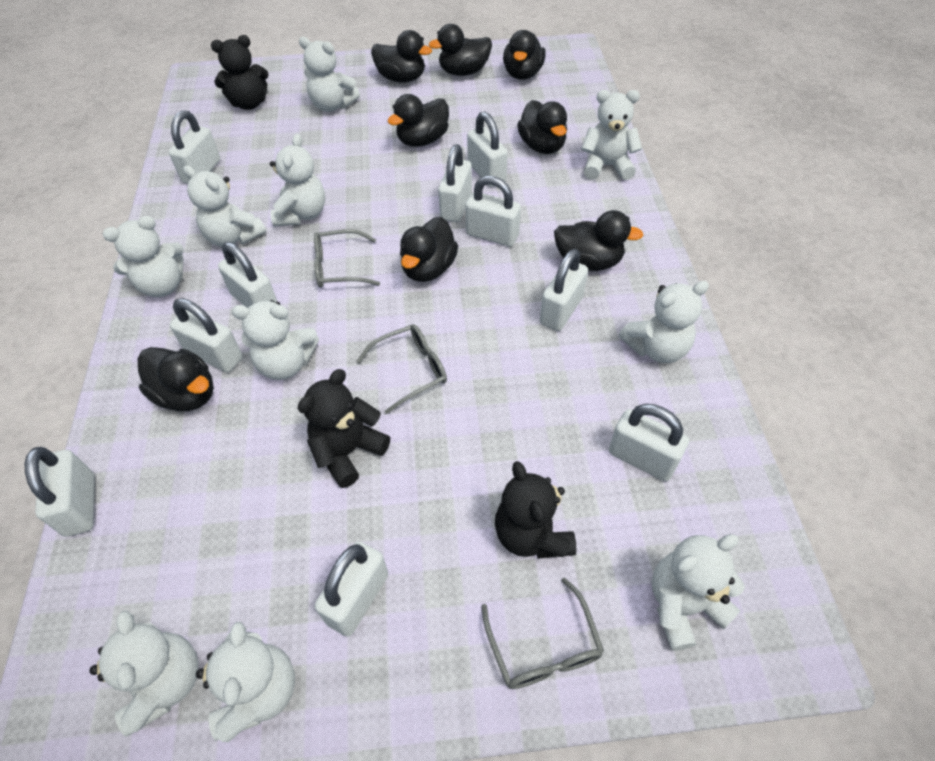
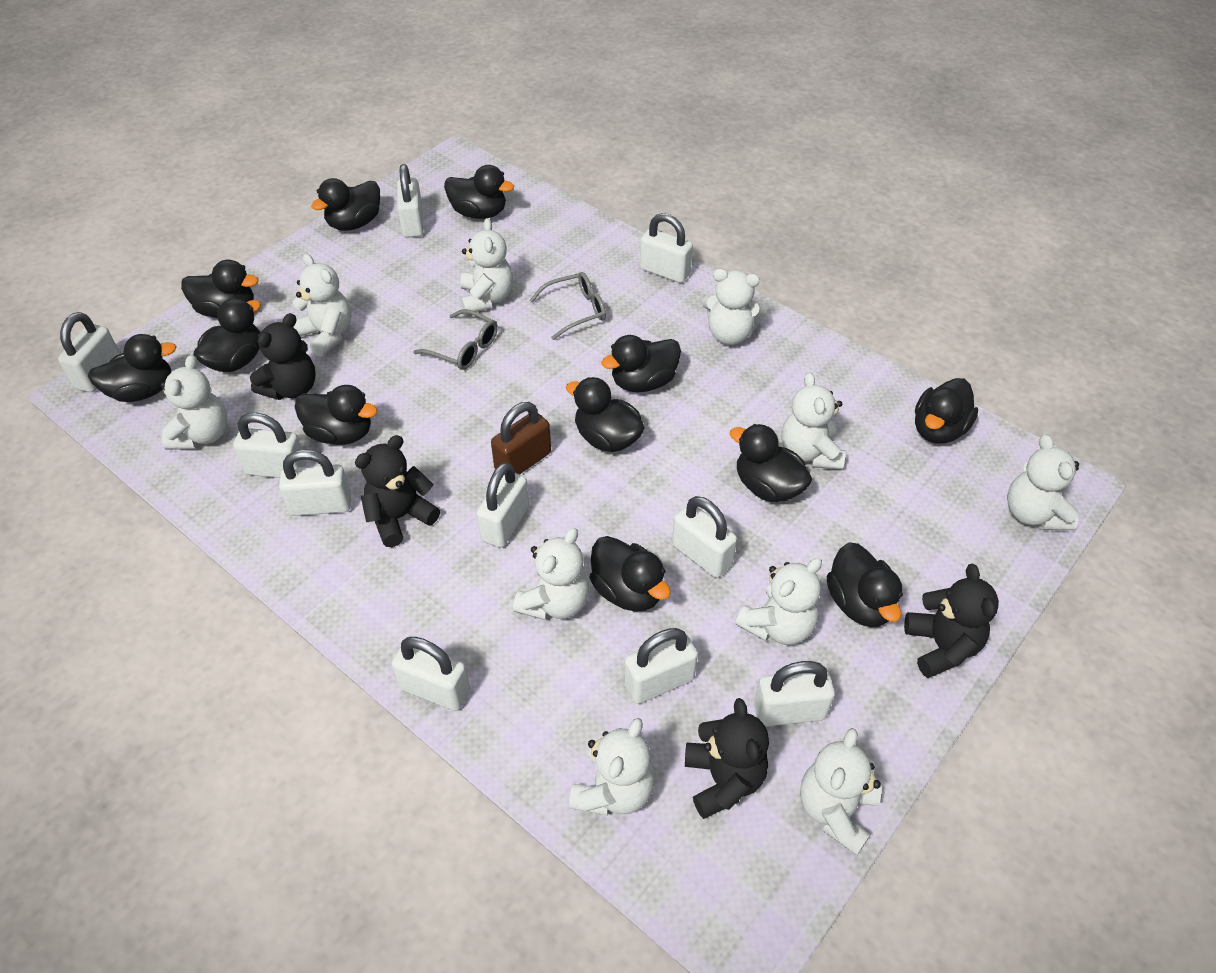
black duck: [137,347,214,411] [371,30,432,82] [388,94,449,147] [400,217,458,282] [429,24,492,76] [503,30,546,80] [517,100,567,154] [554,210,643,271] = 8 -> [88,334,177,402] [181,260,258,318] [193,298,261,372] [295,385,377,445] [311,178,380,231] [444,165,514,219] [566,377,645,452] [590,536,671,612] [601,335,681,392] [730,424,812,502] [827,542,903,627] [915,378,978,444] = 12
black teddy bear: [211,35,269,110] [298,369,390,488] [495,461,576,559] = 3 -> [250,313,316,400] [355,435,440,547] [685,698,769,819] [904,564,999,678] = 4
brown padlock: none = 0 -> [491,402,551,474] = 1
grey glasses: [314,229,380,288] [356,324,447,414] [481,577,604,689] = 3 -> [413,309,498,370] [530,272,606,340] = 2

